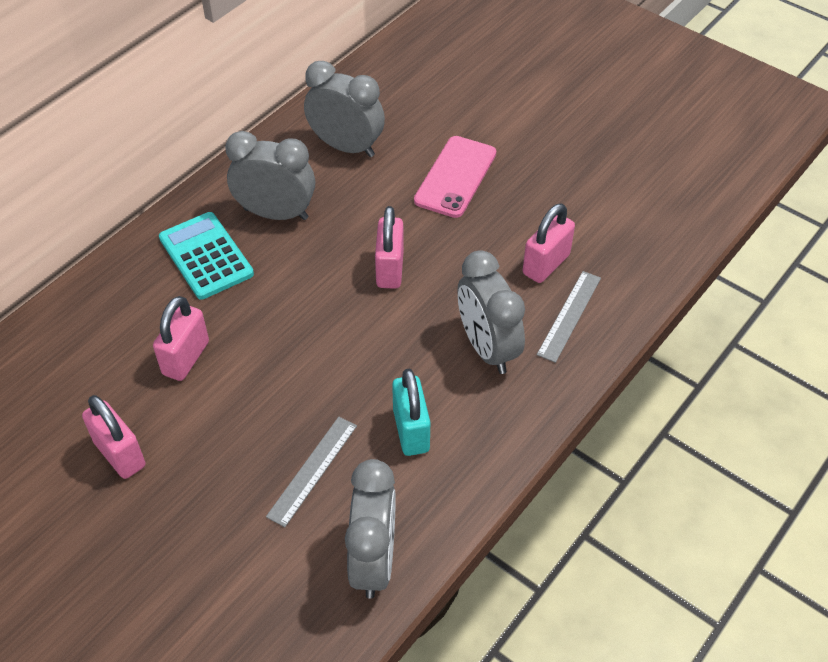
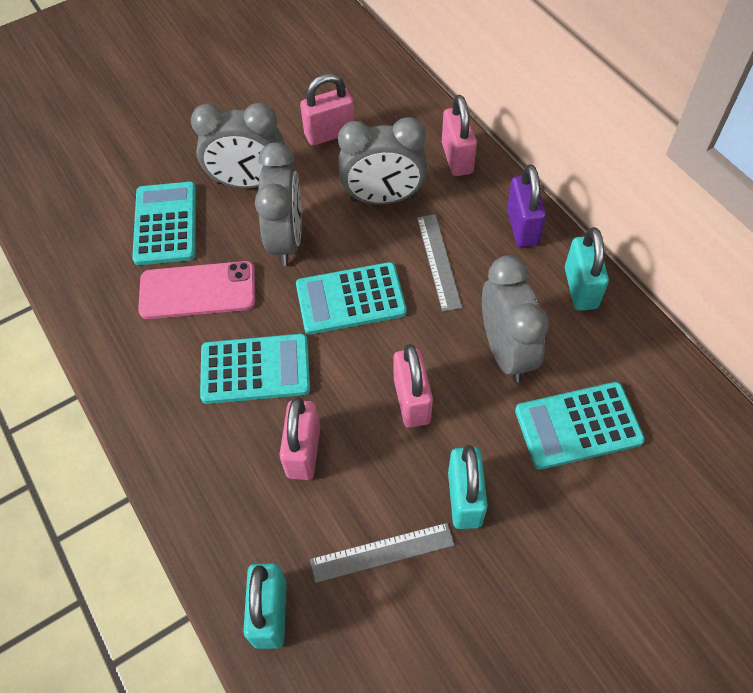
purple padlock: none = 0 -> [507,164,546,247] = 1
turquoise calculator: [159,212,254,300] = 1 -> [132,182,196,265] [200,334,310,404] [296,262,407,335] [515,382,645,470] = 4
turquoise padlock: [392,369,430,456] = 1 -> [243,563,287,649] [448,445,488,529] [565,227,609,311] = 3

